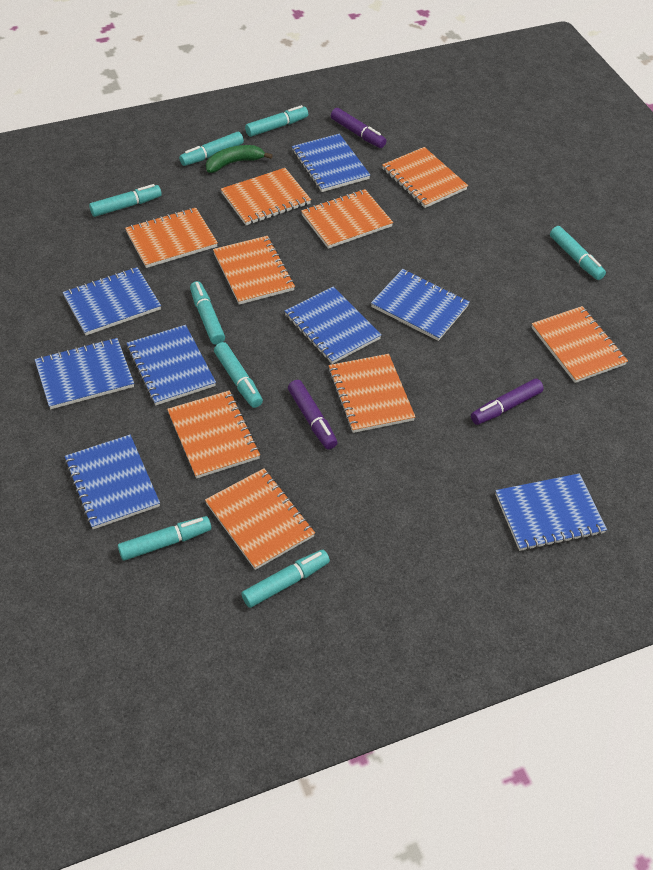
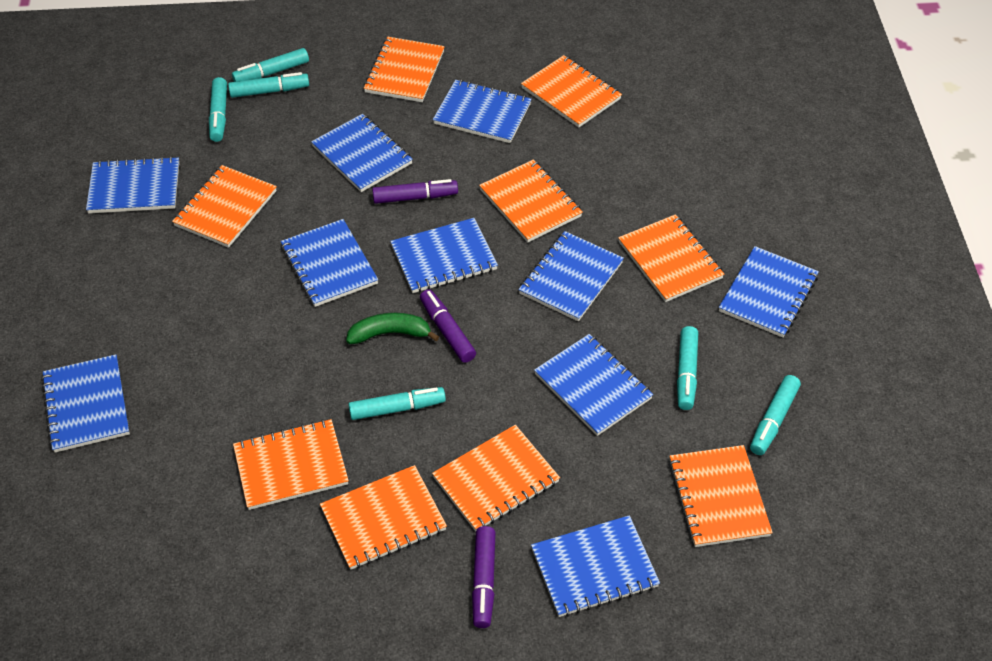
blue notebook: [35,338,134,409] [63,267,161,335] [64,435,160,529] [126,325,216,405] [285,287,382,364] [292,134,370,192] [371,269,470,341] [495,473,607,551] = 8 -> [41,354,130,452] [86,156,179,213] [281,219,378,307] [311,114,413,192] [390,218,498,293] [433,80,532,143] [518,231,624,321] [531,515,660,617] [534,334,653,436] [719,246,819,338] = 10
turquoise marker: [89,184,162,217] [118,516,211,561] [179,132,244,166] [190,281,225,345] [214,342,263,408] [241,550,330,608] [245,105,308,137] [550,226,606,280] = 8 -> [209,77,227,142] [228,72,309,98] [232,48,309,82] [348,387,446,420] [677,326,698,410] [750,375,801,455] = 6

